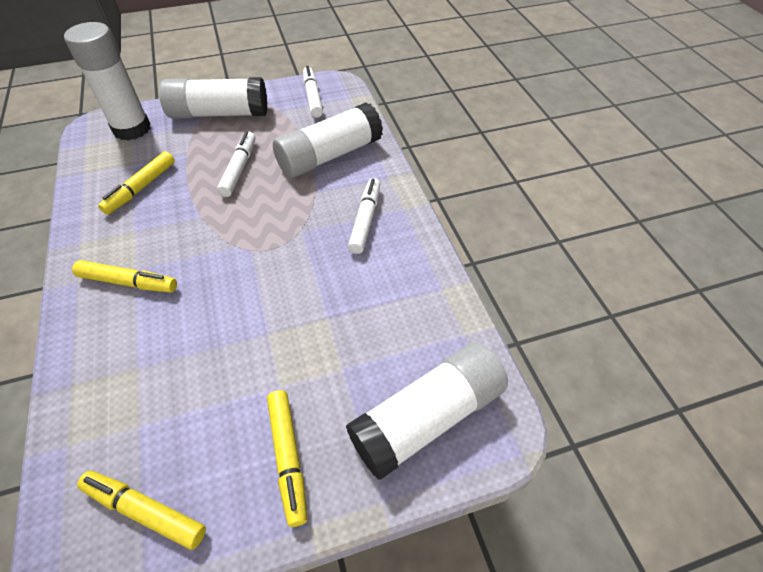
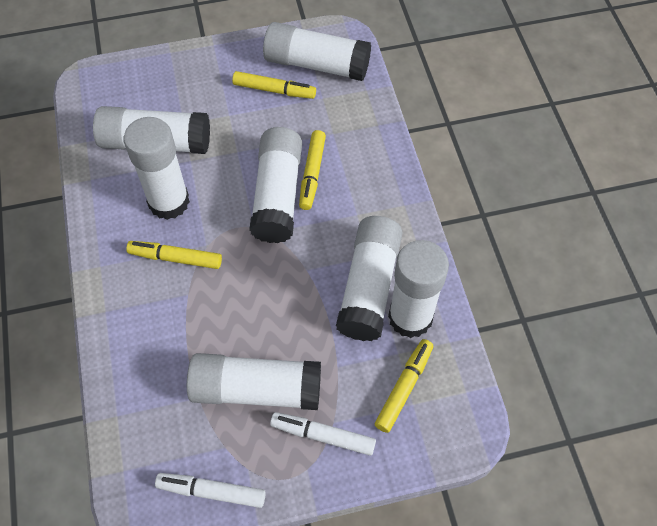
white glue stick: [64,22,151,140] [159,77,267,119] [273,102,383,178] [346,342,508,480] = 4 -> [93,106,210,154] [124,117,190,220] [187,353,321,410] [249,127,302,243] [263,22,371,81] [336,216,403,341] [388,240,449,338] = 7
white marker: [217,131,256,197] [303,66,323,118] [348,178,380,254] = 3 -> [155,473,266,508] [270,412,376,456] = 2

